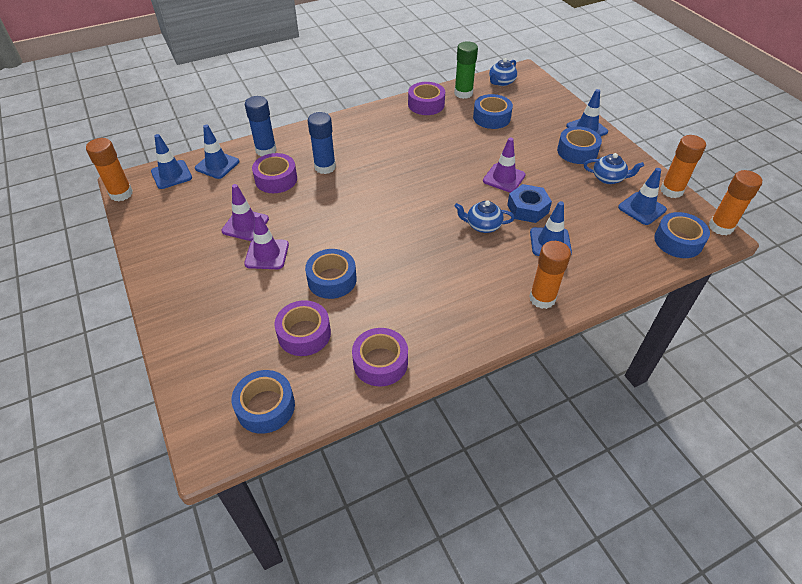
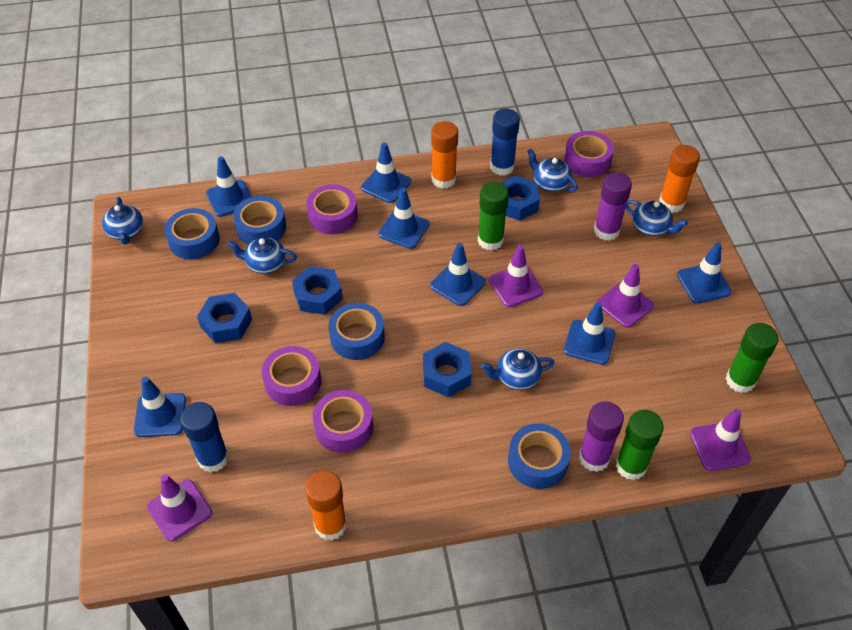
blue nut: [507,184,552,223] = 1 -> [197,293,252,343] [292,266,343,315] [423,342,472,397] [501,176,540,221] = 4
blue tape: [231,370,295,434] [305,249,357,299] [473,94,513,129] [557,126,602,164] [654,212,710,258] = 5 -> [164,208,220,259] [233,196,286,245] [329,303,385,360] [508,424,571,489] = 4
blue teapot: [454,200,515,233] [489,58,517,86] [584,153,644,184] = 3 -> [102,197,143,245] [227,237,297,274] [481,348,554,390] [527,148,578,192] [625,200,688,236] = 5
blue traffic cone: [151,134,192,189] [195,125,239,179] [530,201,572,256] [566,89,608,136] [618,168,667,225] = 5 -> [134,377,186,437] [206,156,252,217] [361,143,411,203] [378,188,430,249] [430,243,486,306] [564,302,615,365] [677,242,732,304] = 7
green glue stick: [454,42,478,99] = 1 -> [478,182,509,251] [615,410,664,480] [726,323,779,393] = 3
orange glue stick: [86,138,133,201] [529,241,571,309] [660,135,706,198] [709,170,762,235] = 4 -> [305,470,347,541] [431,121,458,189] [659,145,700,213] = 3
purple glue stick: none = 0 -> [579,401,624,472] [594,172,632,241] = 2
purple traffic cone: [221,184,269,241] [244,213,289,269] [483,137,526,193] = 3 -> [147,474,212,541] [489,245,543,307] [597,264,654,328] [690,409,751,471] = 4

